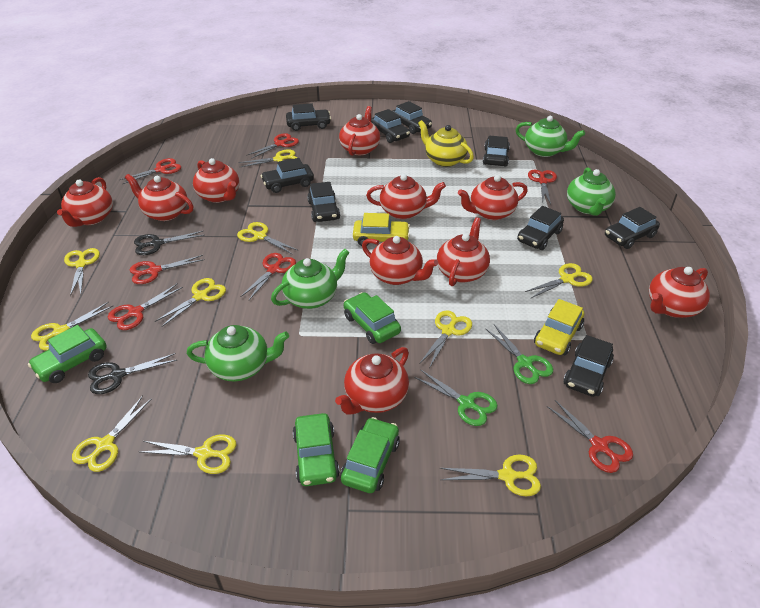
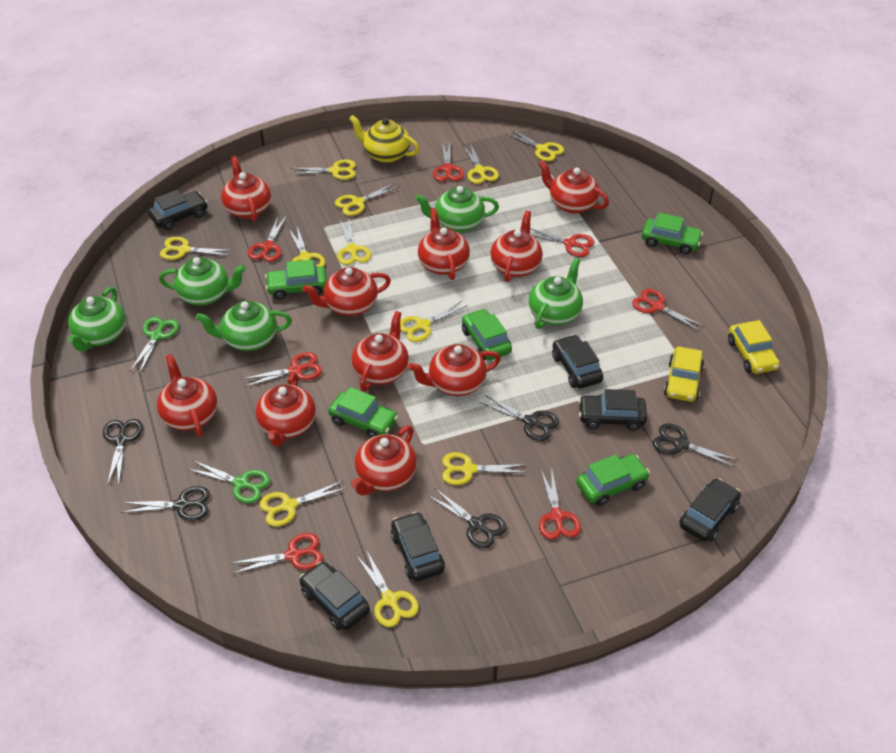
black car: [261,158,314,193] [286,103,331,131] [307,182,340,222] [371,109,410,143] [393,101,432,134] [483,136,510,167] [517,206,564,250] [563,335,614,397] [605,207,660,249] = 9 -> [148,189,208,230] [300,562,370,631] [390,512,445,581] [552,334,603,389] [578,389,647,431] [679,478,741,542] = 6
black scissors: [88,353,177,394] [134,231,204,255] = 2 -> [103,419,143,486] [120,486,210,521] [427,488,507,548] [480,395,559,441] [653,423,737,467] = 5
green car: [28,325,107,383] [293,413,340,486] [341,417,400,493] [344,292,401,344] = 4 -> [265,260,327,300] [328,387,398,438] [462,309,512,360] [576,454,650,506] [642,213,703,254] = 5
green teapot: [187,325,289,381] [271,249,350,309] [516,116,585,157] [567,167,616,216] = 4 -> [67,287,126,351] [159,257,246,306] [196,301,292,351] [415,186,499,232] [528,258,583,329] = 5
yellow scissors: [31,302,113,350] [64,248,100,296] [72,396,152,472] [140,434,237,474] [155,278,226,327] [237,222,299,255] [238,149,297,167] [420,310,472,368] [440,454,541,496] [525,263,593,298] = 10 -> [160,237,233,260] [259,481,347,527] [288,227,325,267] [290,159,356,180] [335,183,399,216] [337,220,371,265] [356,550,419,627] [400,301,468,342] [442,452,528,485] [463,143,499,184] [505,129,564,161] = 11

